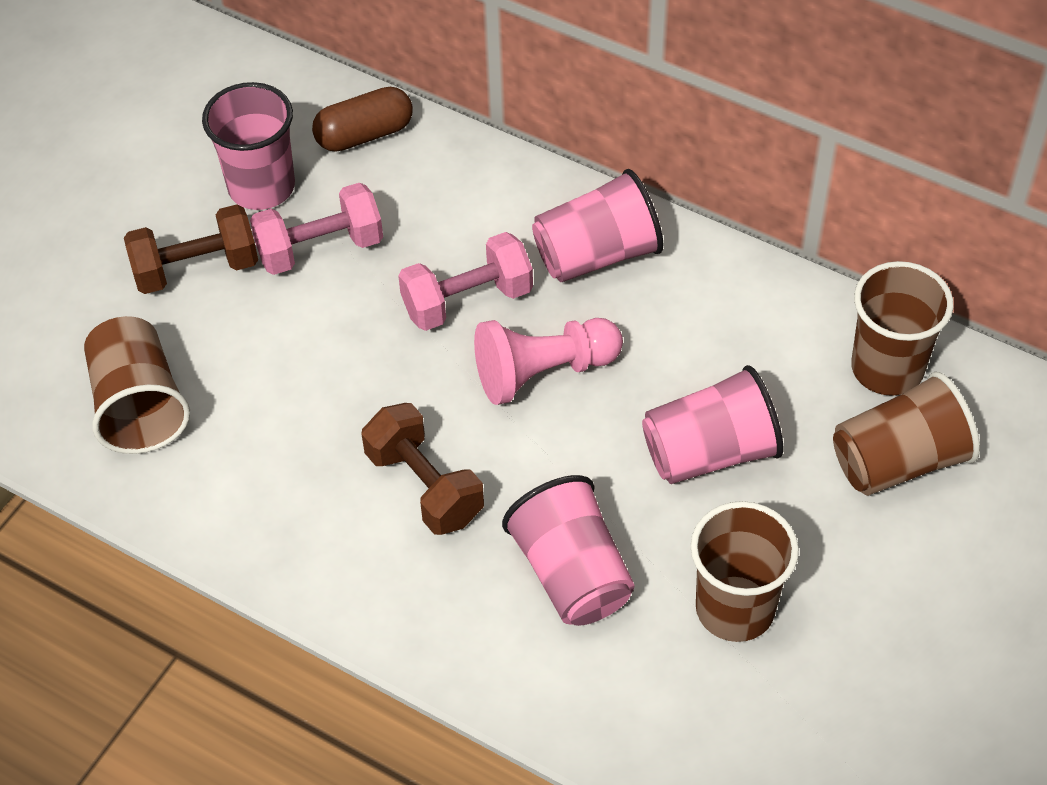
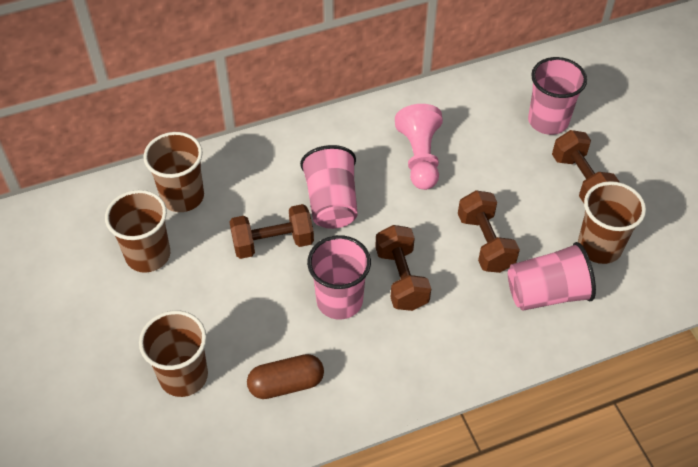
brown dumbbell: [124,204,258,294] [361,403,484,535] = 2 -> [229,204,314,259] [375,225,431,311] [458,190,520,273] [552,130,620,203] = 4
pink dumbbell: [250,183,383,275] [398,232,533,331] = 2 -> none = 0

